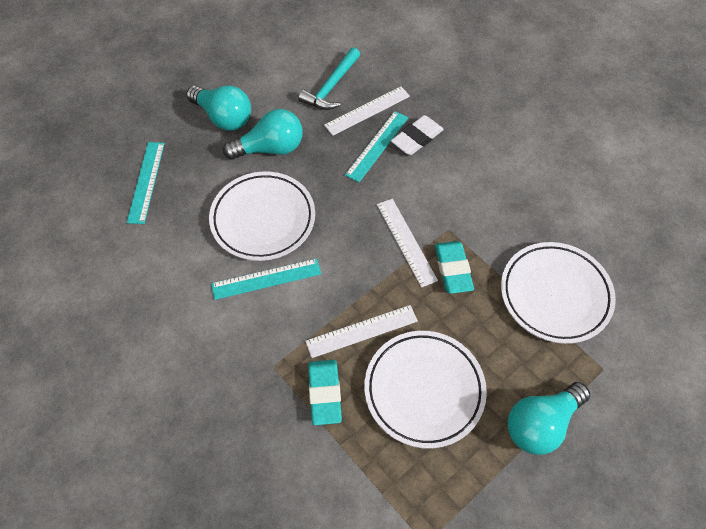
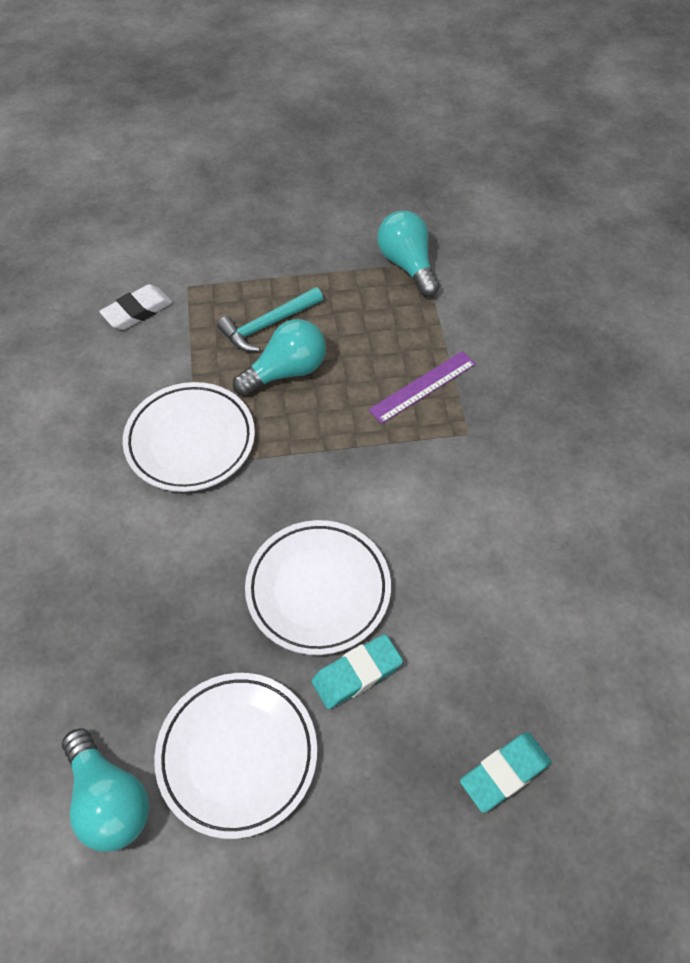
purple ruler: none = 0 -> [369,351,476,424] = 1
turquoise ruler: [127,142,165,224] [211,258,321,300] [345,111,408,182] = 3 -> none = 0
white ruler: [305,305,418,358] [324,86,410,136] [377,199,438,288] = 3 -> none = 0

